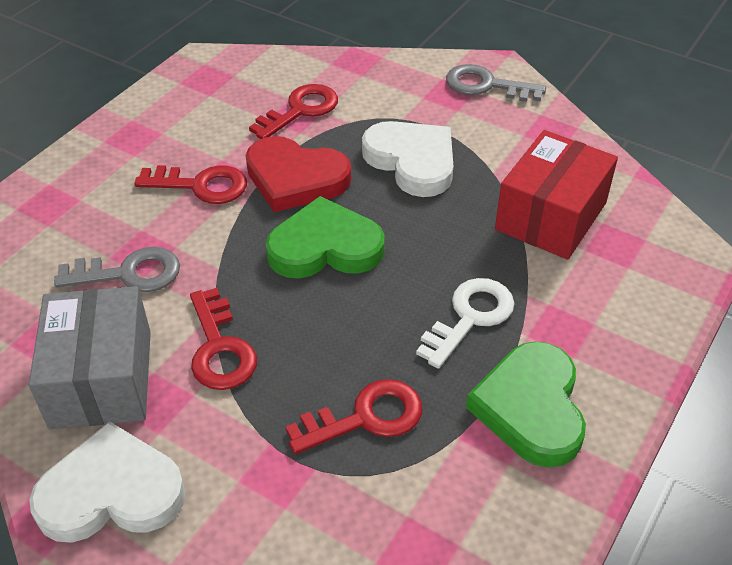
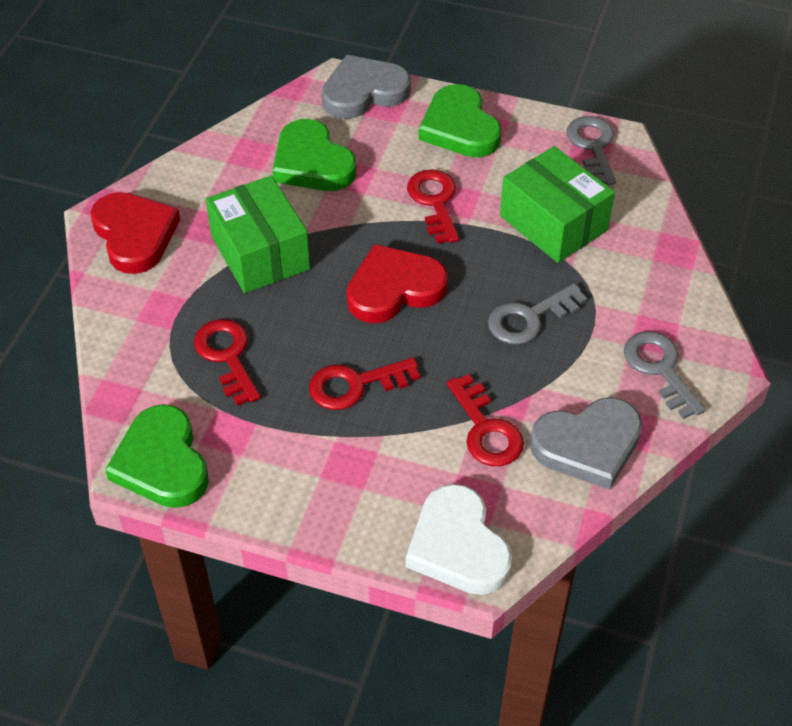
green box: none = 0 -> [206,176,310,293] [500,146,615,263] = 2
green heart: [266,196,385,279] [466,341,586,468] = 2 -> [105,404,209,508] [272,119,356,191] [419,84,502,157] = 3
grey box: [29,286,151,429] = 1 -> none = 0
grey heart: none = 0 -> [321,55,411,119] [530,398,642,490] = 2
grey key: [54,247,180,292] [446,64,546,102] = 2 -> [488,283,587,345] [567,116,616,185] [624,331,706,419] = 3
red box: [495,130,618,260] = 1 -> none = 0
red heart: [246,136,351,212] = 1 -> [91,192,180,274] [347,244,448,324] = 2
white heart: [29,421,185,543] [362,121,453,197] = 2 -> [406,484,512,595] = 1
white key: [416,278,515,369] = 1 -> none = 0

